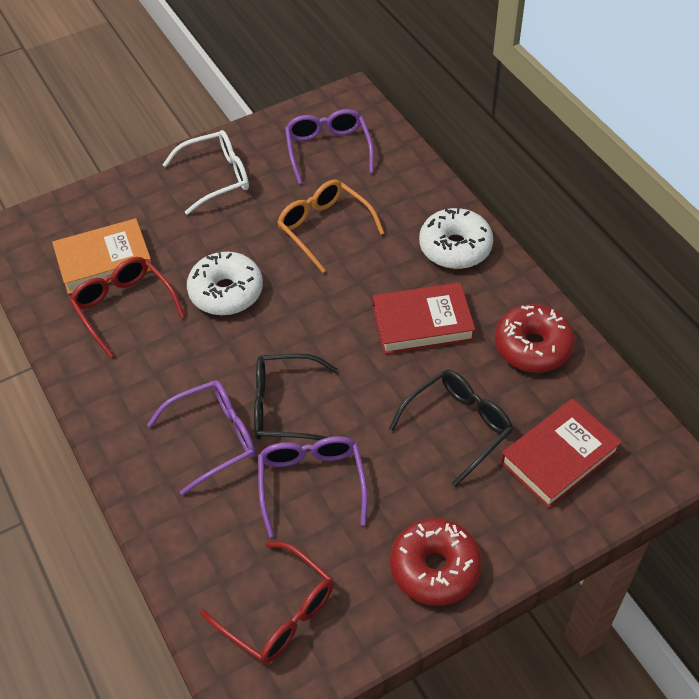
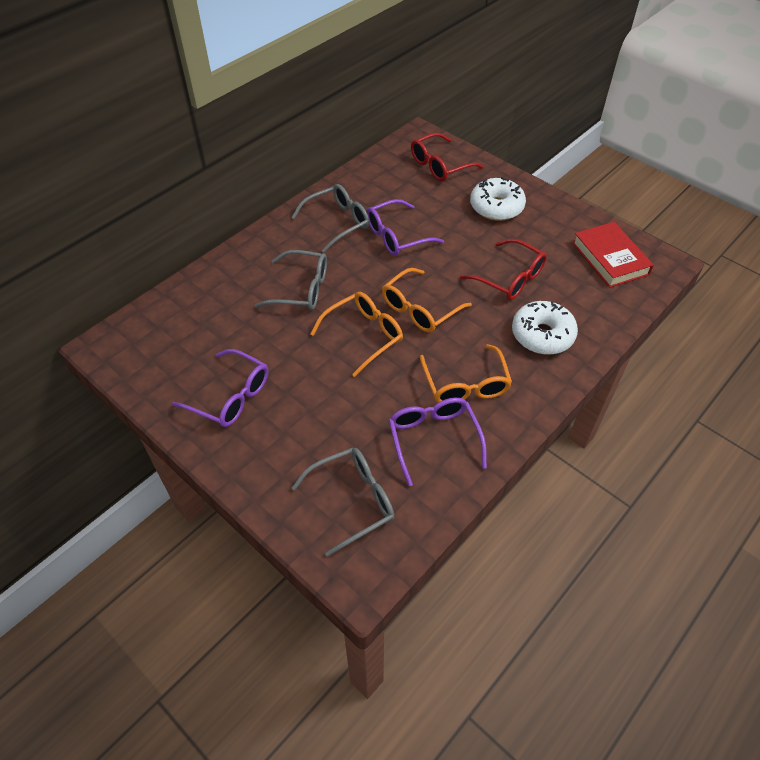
black glasses: [254,353,338,440] [389,370,513,487] = 2 -> none = 0
grey glasses: none = 0 -> [254,250,327,310] [291,184,369,253] [292,448,395,557] = 3
orange book: [52,218,151,294] = 1 -> none = 0
orange glasses: [277,179,384,273] = 1 -> [310,292,403,377] [382,268,472,333] [420,344,512,403] = 3
red book: [373,282,475,354] [500,399,622,508] = 2 -> [572,222,654,288] = 1
red donut: [390,518,482,606] [495,304,575,373] = 2 -> none = 0
white glasses: [162,130,249,215] = 1 -> none = 0

